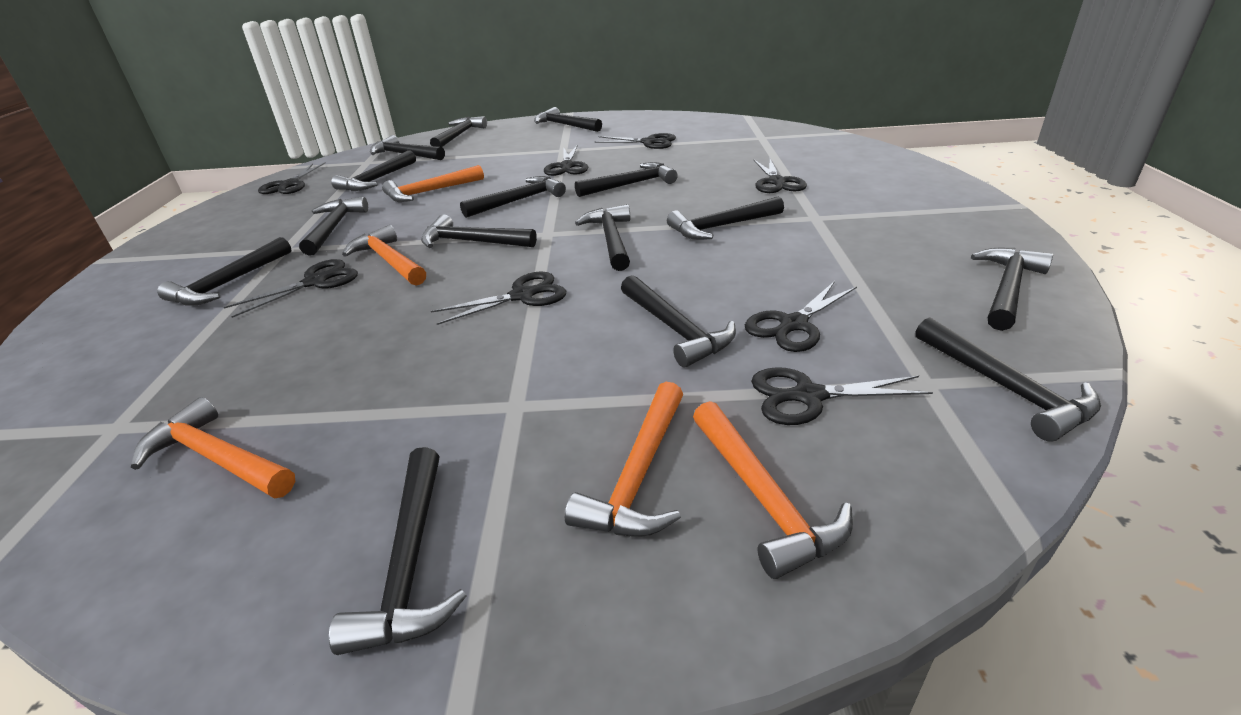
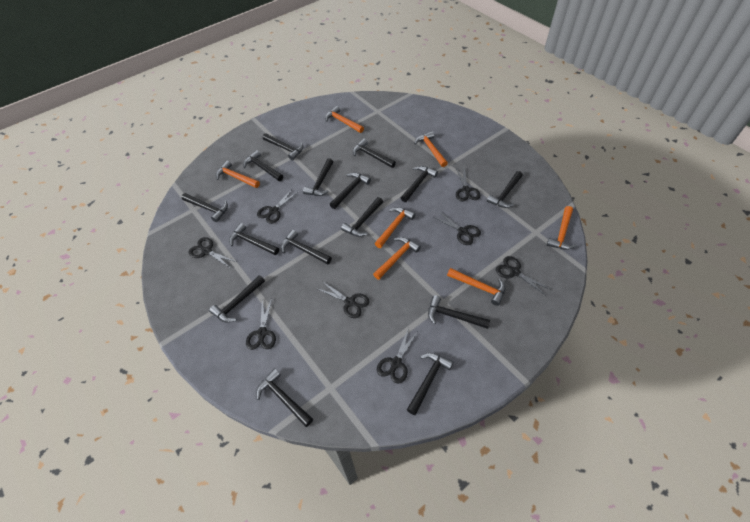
orange hammer: [131,397,295,499] [342,225,426,286] [382,165,484,202] [565,382,683,537] [693,401,853,579] = 5 -> [216,161,260,188] [325,106,364,133] [373,237,421,280] [375,207,415,248] [414,131,448,167] [447,268,505,306] [547,206,577,250] = 7

